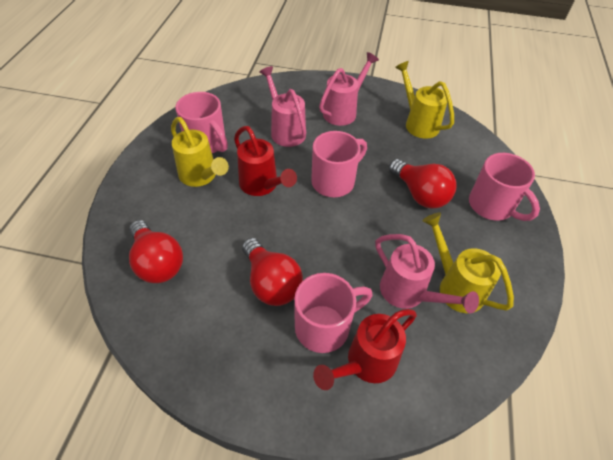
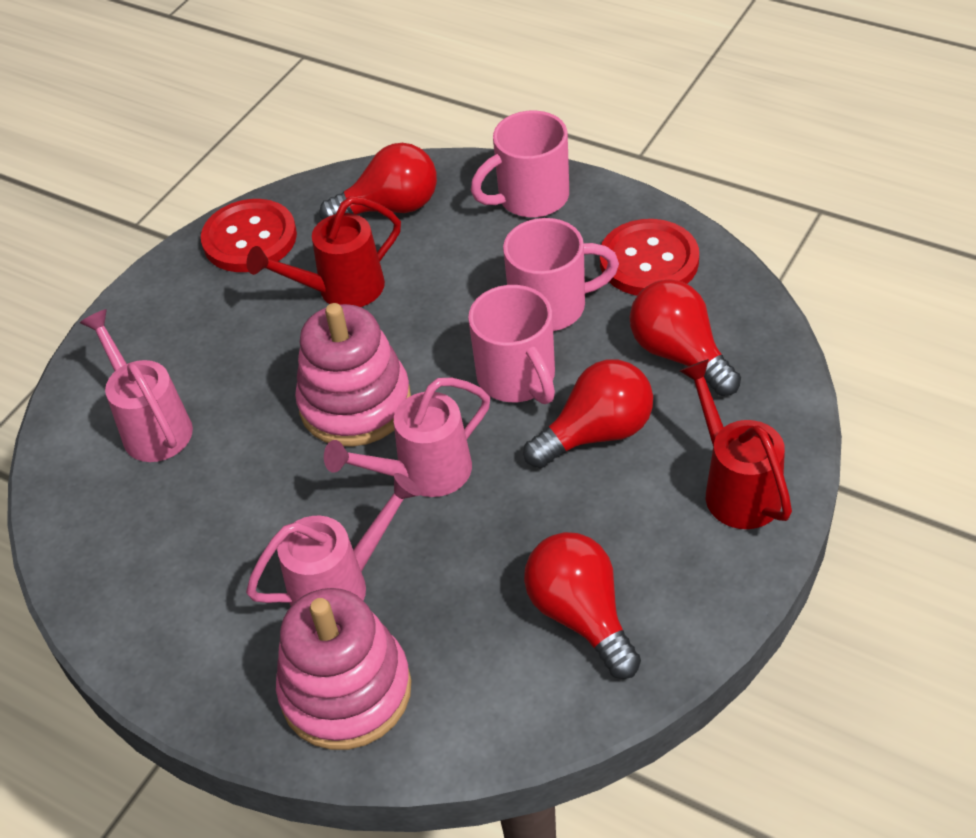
pink mug: [176,92,228,153] [294,273,372,353] [311,131,367,197] [469,153,540,221] = 4 -> [468,285,555,404] [470,110,569,218] [503,218,619,331] = 3
pink stacking toy: none = 0 -> [276,588,412,750] [295,303,411,447] = 2
red button: none = 0 -> [201,199,297,272] [600,219,699,296] = 2
red light bulb: [129,220,183,283] [242,238,303,306] [389,159,456,209] = 3 -> [319,143,437,220] [523,359,653,468] [524,532,641,679] [630,279,741,396] = 4
yellow watering can: [171,117,229,187] [395,61,454,139] [422,213,514,313] = 3 -> none = 0

